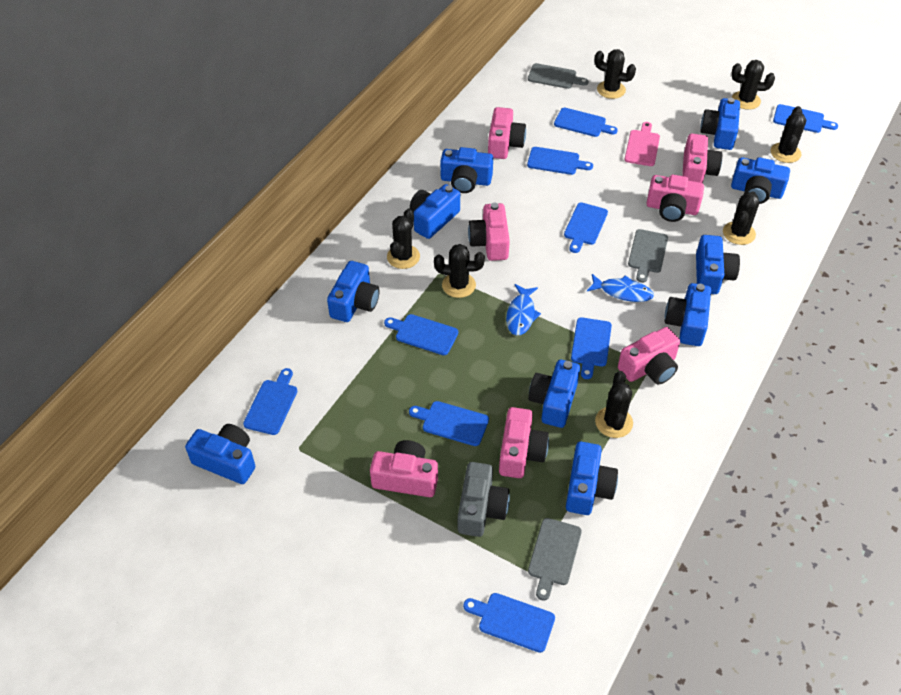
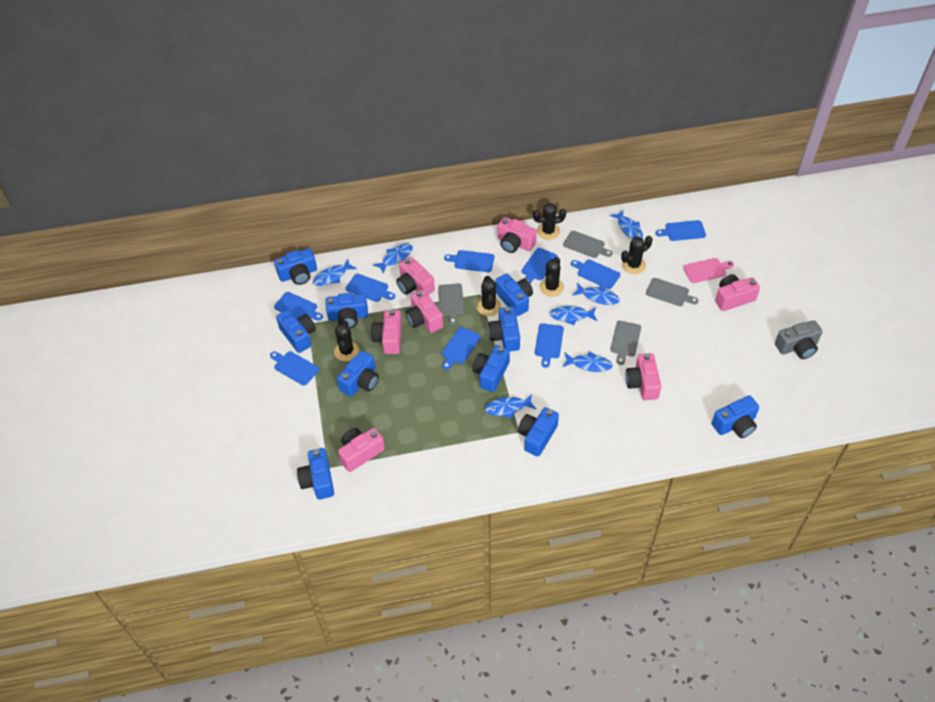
black cactus: [387,208,420,269] [434,244,485,298] [595,49,636,99] [595,371,633,438] [723,191,759,245] [731,60,775,110] [771,106,806,163] = 7 -> [334,320,359,361] [477,276,501,316] [533,203,566,240] [540,257,564,297] [621,236,652,274] = 5
blue fish: [506,284,541,336] [587,274,654,302] = 2 -> [313,259,357,286] [373,244,413,274] [485,394,536,419] [550,306,597,325] [563,351,613,372] [572,283,620,305] [610,210,643,240] = 7
grey cutting board: [528,63,588,89] [528,518,582,601] [628,229,668,283] = 3 -> [438,284,464,325] [563,231,613,258] [610,321,641,365] [646,278,699,306] = 4

